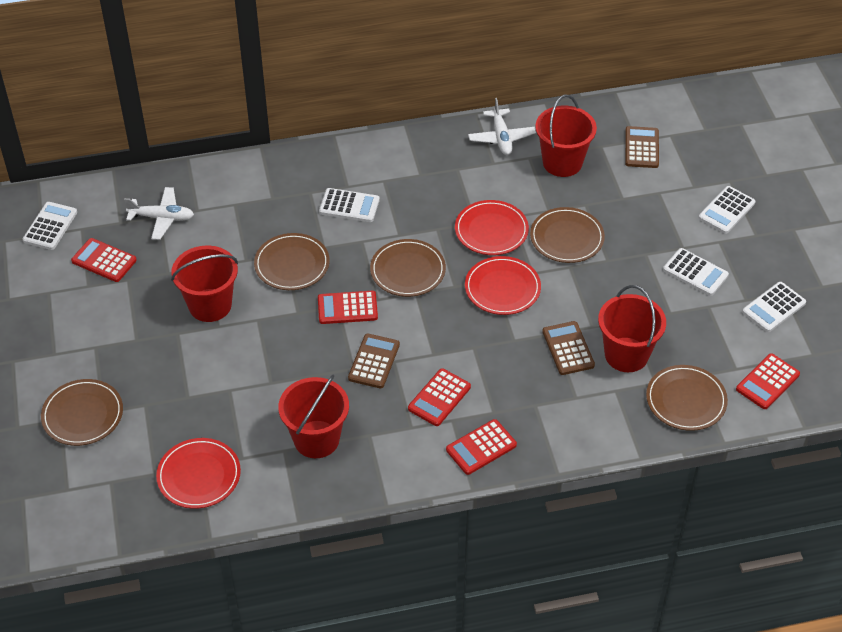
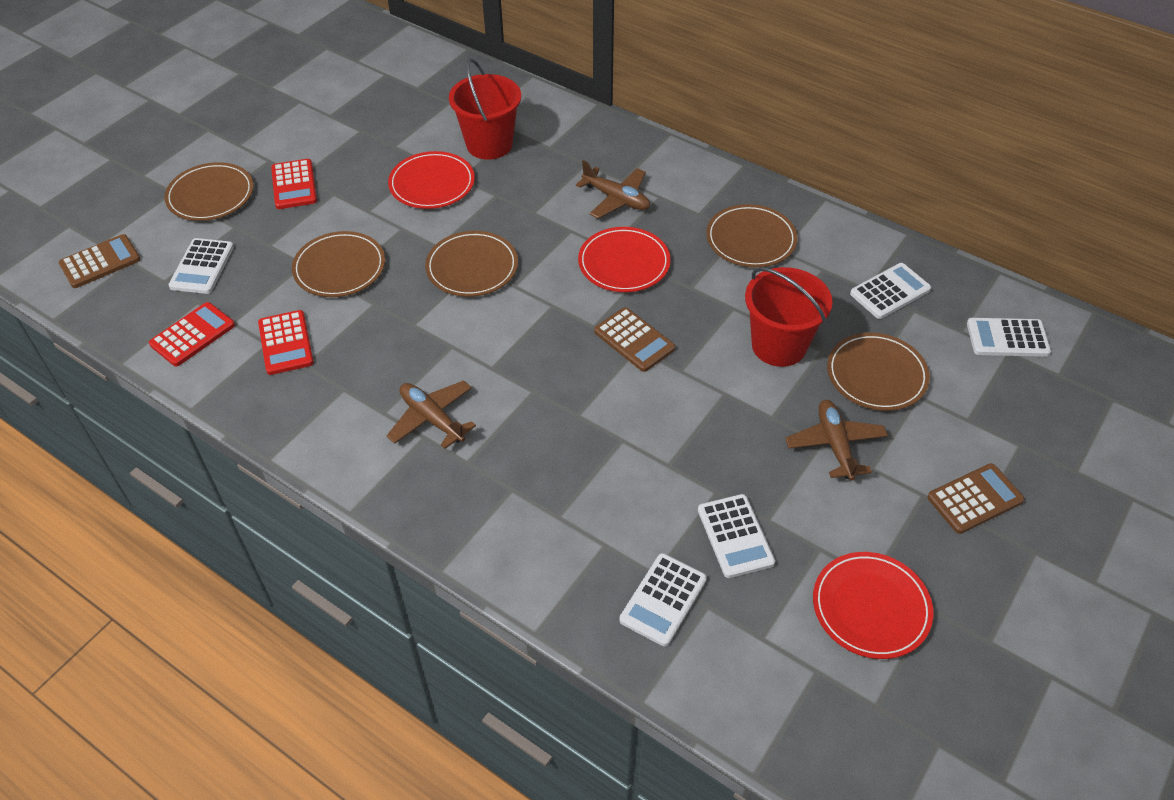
brown plane: none = 0 -> [387,380,476,449] [576,160,650,219] [785,400,888,481] = 3
red bucket: [171,245,238,322] [278,375,349,458] [535,94,597,177] [598,285,666,372] = 4 -> [449,58,521,160] [745,267,833,367] = 2
red calculator: [71,238,137,282] [318,291,378,324] [408,368,471,426] [446,419,517,475] [736,354,800,409] = 5 -> [149,302,235,367] [258,310,314,375] [271,159,317,209] = 3
white plane: [124,187,194,240] [468,98,536,155] = 2 -> none = 0

